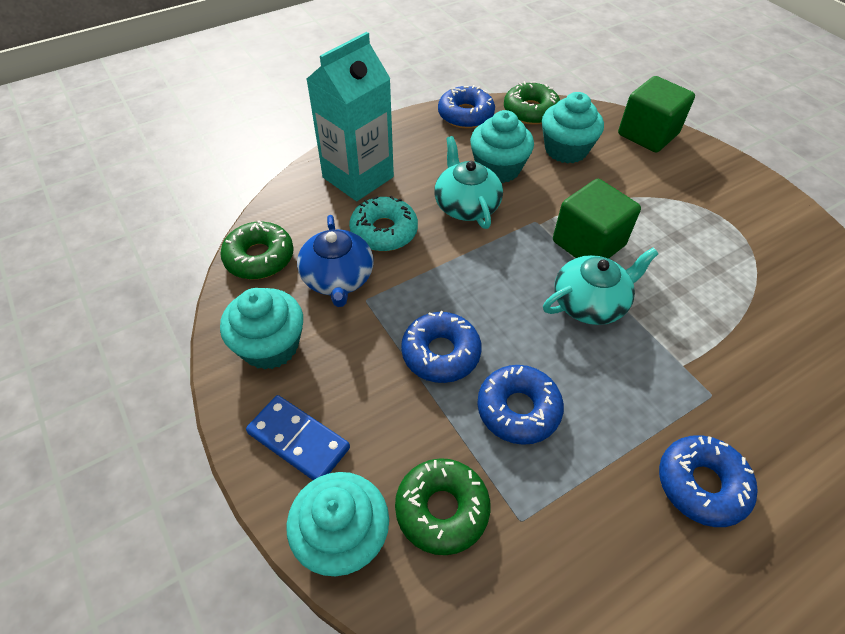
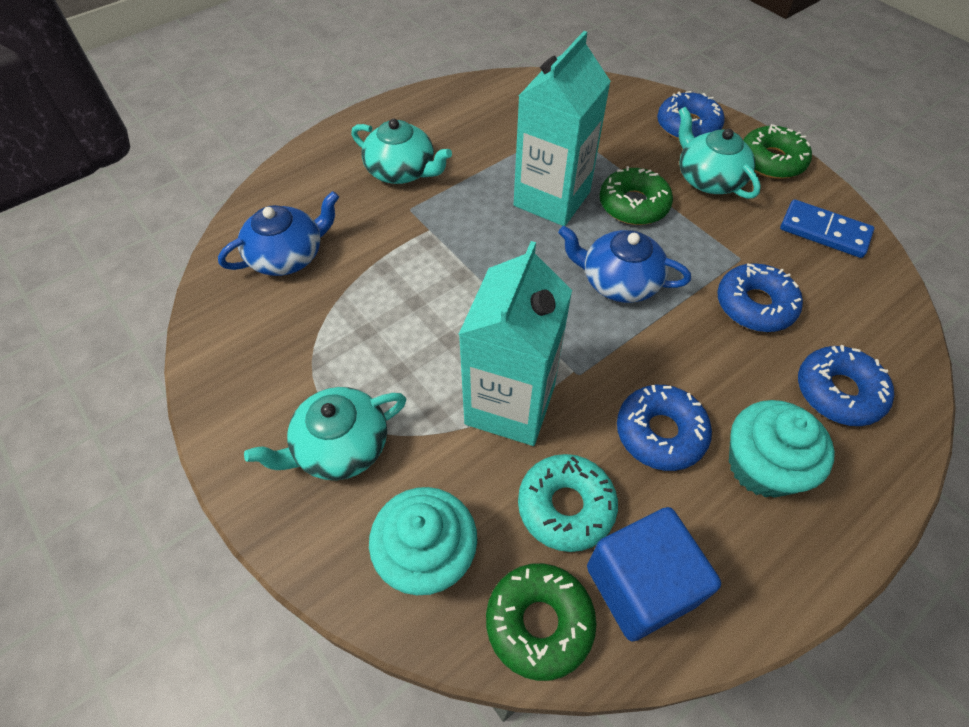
blue cube: none = 0 -> [587,507,721,642] = 1
blue teapot: [297,215,373,307] = 1 -> [218,191,339,276] [558,226,691,303] = 2
green cube: [553,179,641,259] [618,76,695,153] = 2 -> none = 0
turquoise carton: [307,32,394,201] = 1 -> [459,241,572,446] [514,31,611,226] = 2
turquoise cupcake: [220,288,303,370] [287,472,389,577] [470,110,534,183] [542,92,604,163] = 4 -> [369,487,477,596] [729,400,835,498] = 2
turquoise teapot: [434,136,503,229] [543,248,659,325] = 2 -> [244,387,406,480] [351,119,452,184] [679,107,761,199] = 3

